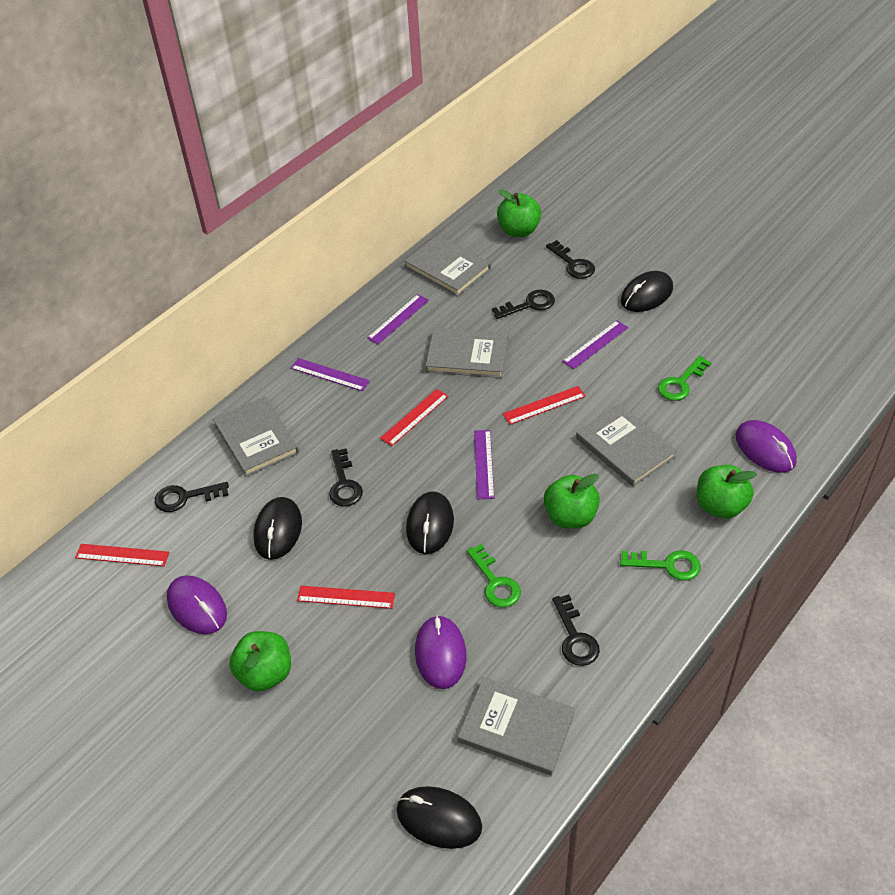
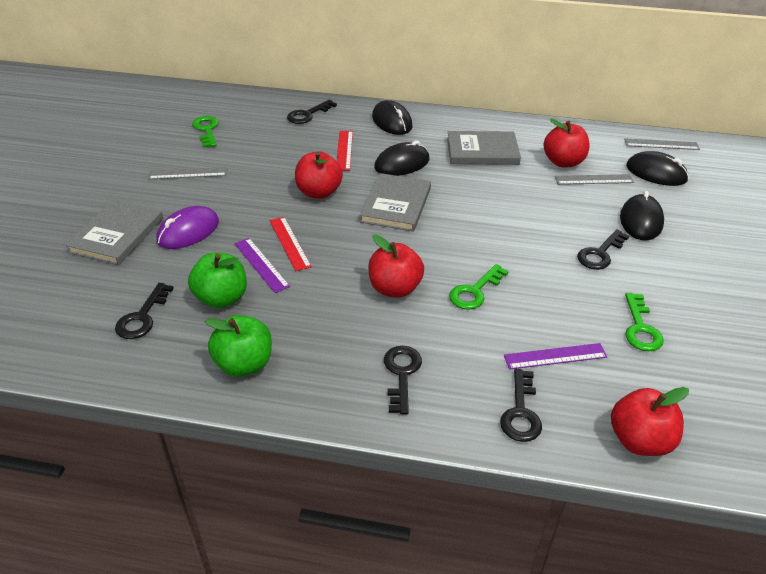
green apple: [229,631,291,691] [497,189,541,237] [544,474,600,528] [697,465,757,519] = 4 -> [188,252,247,308] [204,315,272,377] = 2
grey book: [213,396,299,477] [404,235,491,296] [425,328,508,378] [458,677,575,776] [576,404,677,487] = 5 -> [65,200,163,265] [360,173,431,232] [447,131,521,165] = 3
grey ruler: none = 0 -> [148,167,228,180] [555,174,634,185] [624,139,700,150] = 3
purple mouse: [167,575,227,634] [415,615,467,689] [736,420,797,473] = 3 -> [157,206,219,249] = 1
purple ruler: [291,358,370,391] [367,294,429,344] [474,430,494,499] [562,320,628,369] = 4 -> [235,238,290,293] [504,343,607,370] = 2
red apple: none = 0 -> [295,151,343,199] [368,235,424,298] [543,118,589,168] [611,387,689,456] = 4
red ruler: [75,544,169,566] [297,586,395,609] [380,389,448,446] [503,386,586,425] = 4 -> [270,217,312,271] [337,131,353,171] = 2

